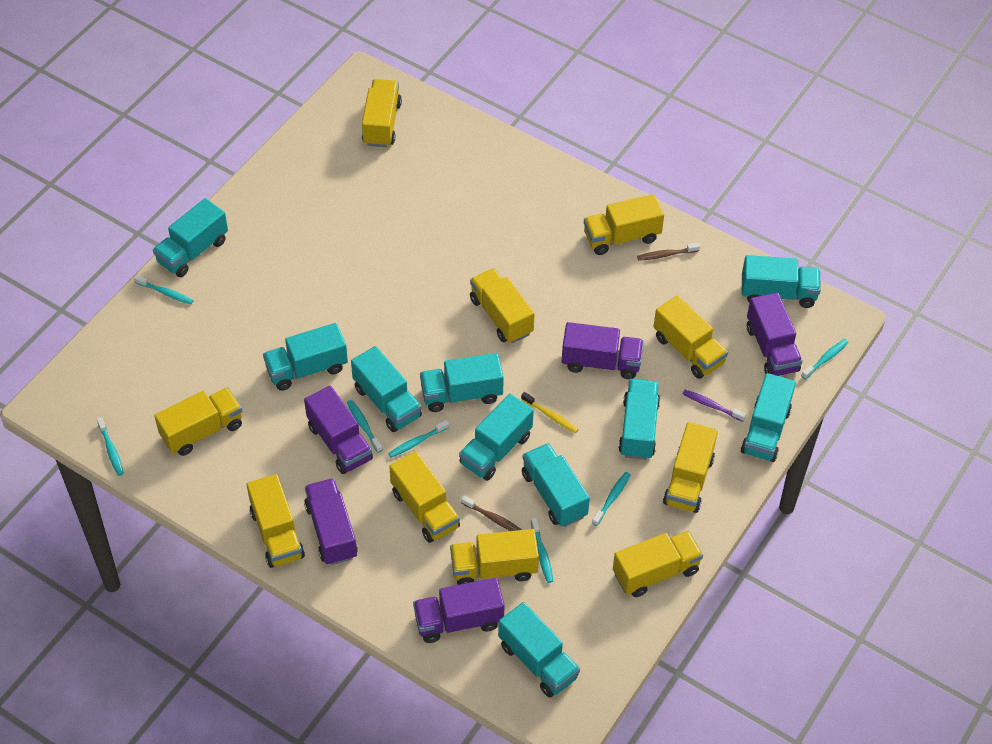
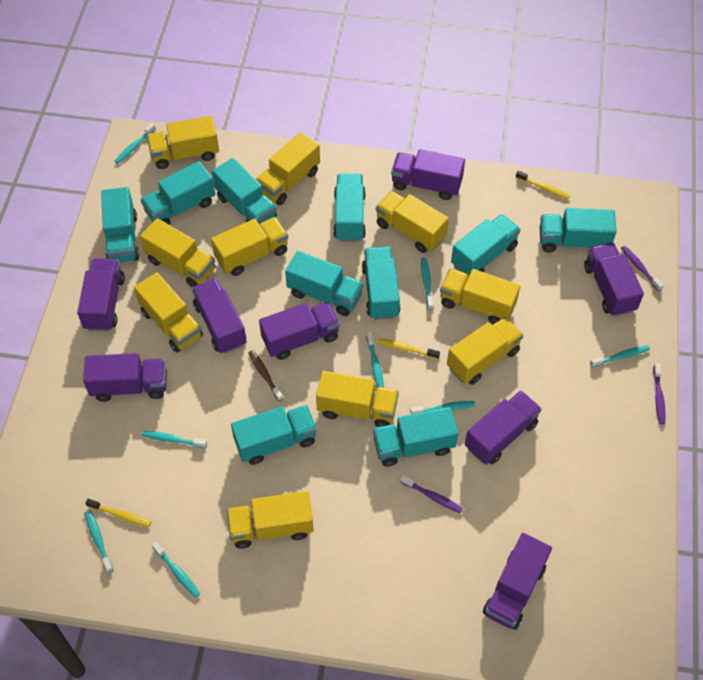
brown toothbrush: [461,495,522,531] [637,243,700,261] = 2 -> [248,350,283,401] = 1
purple toothbrush: [683,390,746,422] = 1 -> [400,475,463,514] [621,246,664,291] [653,363,666,424] = 3
purple truck: [304,385,373,474] [304,478,358,565] [413,578,505,643] [562,322,644,379] [747,293,803,376] = 5 -> [77,258,125,331] [83,353,167,402] [192,278,247,354] [259,302,340,360] [391,149,465,200] [465,390,542,465] [483,533,552,630] [584,243,644,317] = 8
turquoise toothbrush: [97,417,124,476] [134,275,194,305] [347,400,383,453] [388,420,449,458] [531,518,553,583] [592,472,631,526] [801,339,849,379] = 7 -> [85,511,113,573] [114,123,156,164] [142,431,207,448] [152,542,200,598] [366,332,384,388] [410,401,475,414] [421,258,433,310] [590,345,650,367] = 8
yellow toothbrush: [521,392,579,433] = 1 -> [85,499,151,527] [377,338,440,359] [516,171,570,199] = 3

